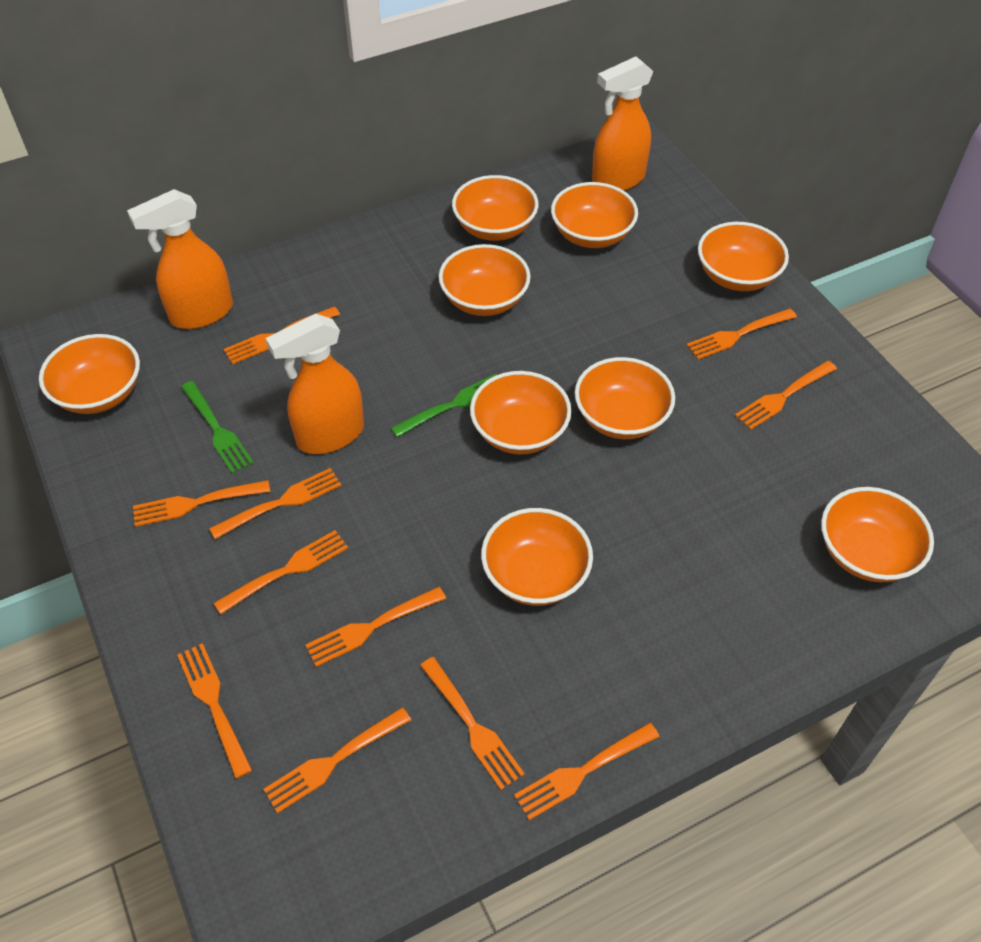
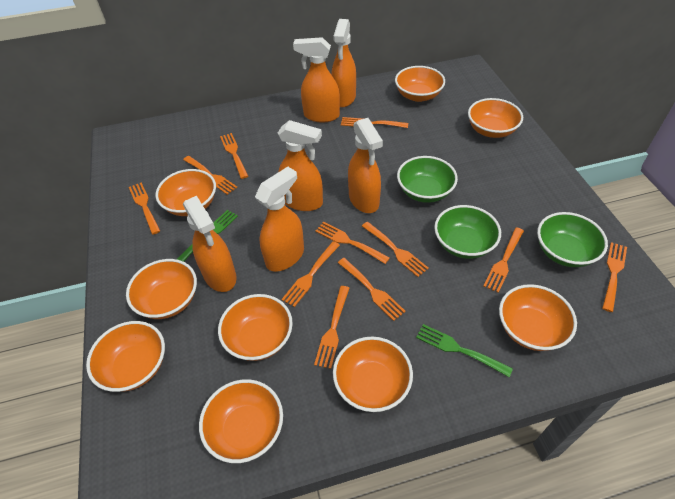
green bowl: none = 0 -> [397,156,458,203] [434,205,501,259] [537,212,608,267] = 3
orange spray bottle: [127,189,233,329] [266,314,364,454] [592,56,654,191] = 3 -> [183,196,237,292] [255,167,304,272] [278,120,323,211] [293,37,340,122] [331,19,356,107] [348,118,383,213] = 6

